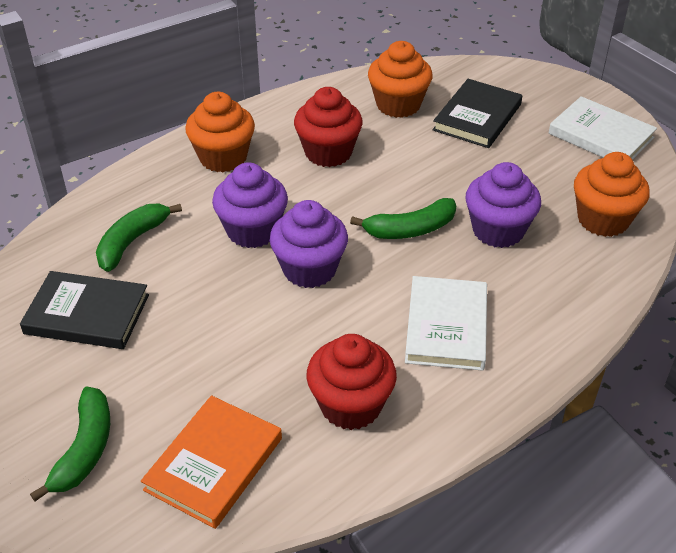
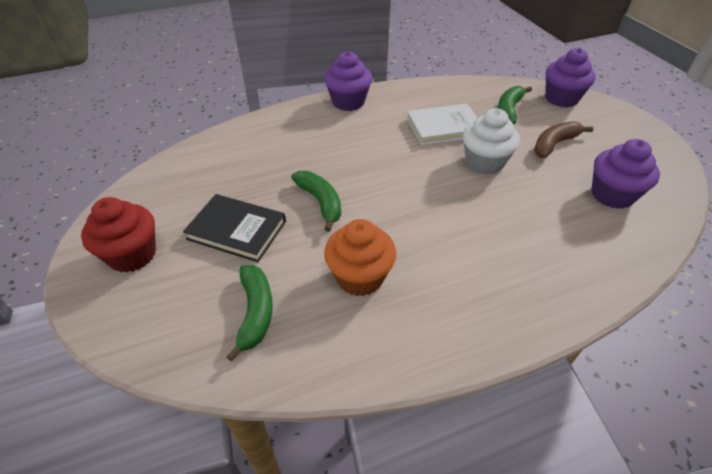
black book: [20,271,149,349] [433,79,522,148] = 2 -> [183,194,286,262] = 1
brown banana: none = 0 -> [534,121,594,158] = 1
orange book: [141,395,282,529] = 1 -> none = 0
orange cupcake: [185,92,255,172] [368,41,433,118] [574,152,650,237] = 3 -> [324,219,396,296] = 1
red cupcake: [294,87,363,167] [306,334,397,430] = 2 -> [81,197,156,273] = 1
white book: [405,276,487,371] [549,96,657,160] = 2 -> [407,103,477,145] = 1
white cupcake: none = 0 -> [463,108,520,175] = 1

